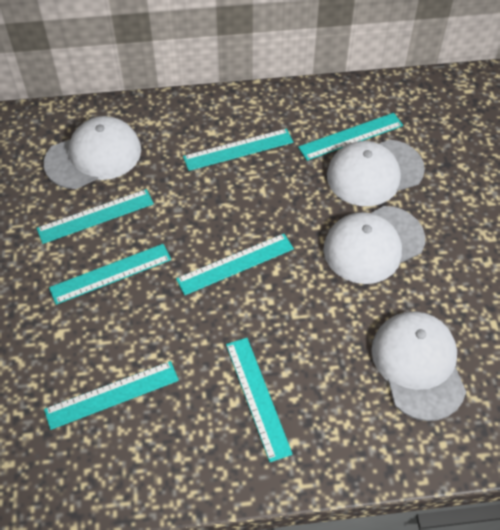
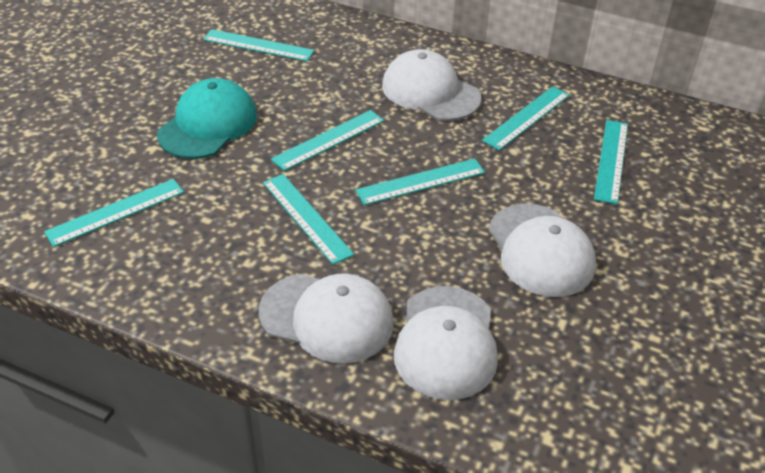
turquoise cap: none = 0 -> [157,78,257,159] = 1

